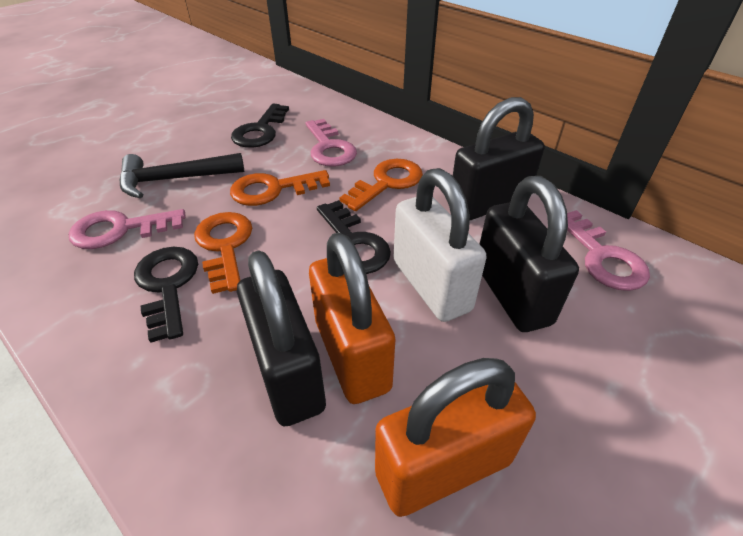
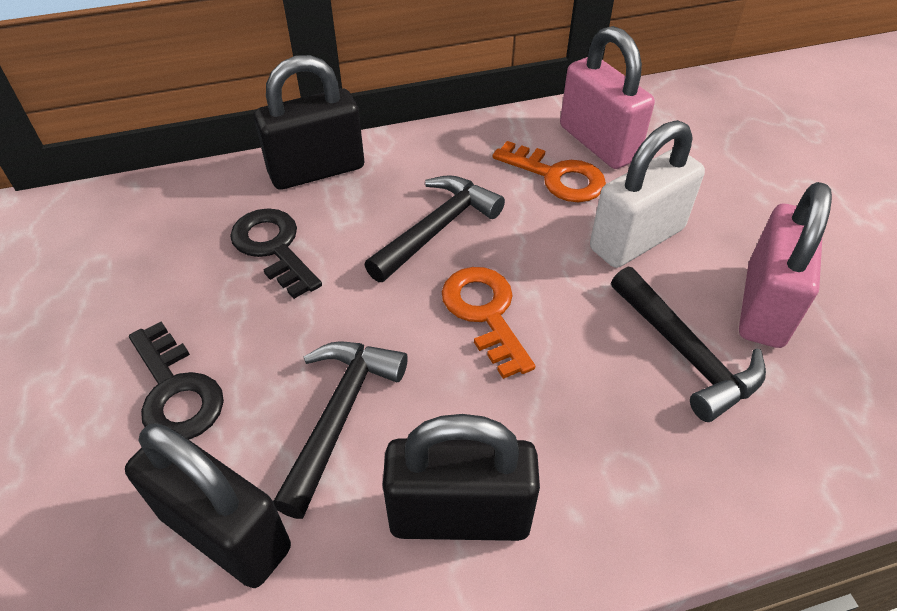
black hammer: [119,153,244,198] = 1 -> [273,341,408,519] [365,175,505,282] [611,267,766,422] = 3
black key: [134,247,198,343] [231,103,289,148] [317,200,391,274] = 3 -> [129,321,224,440] [230,208,322,299] = 2
orange key: [194,212,252,294] [230,170,330,206] [339,159,423,211] = 3 -> [442,267,535,379] [492,141,606,202] = 2
orange padlock: [309,233,395,404] [375,358,536,517] = 2 -> none = 0
pink key: [69,209,185,249] [306,119,357,167] [567,210,650,291] = 3 -> none = 0
pink padlock: none = 0 -> [560,26,655,169] [739,182,832,348] = 2

